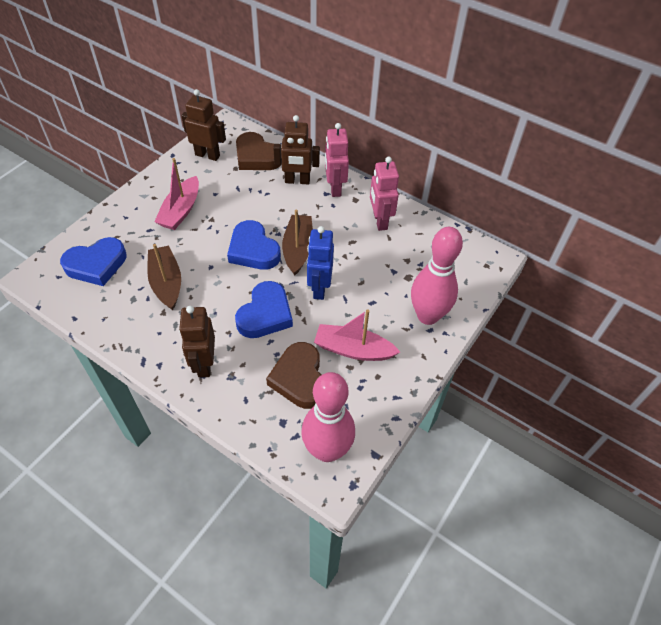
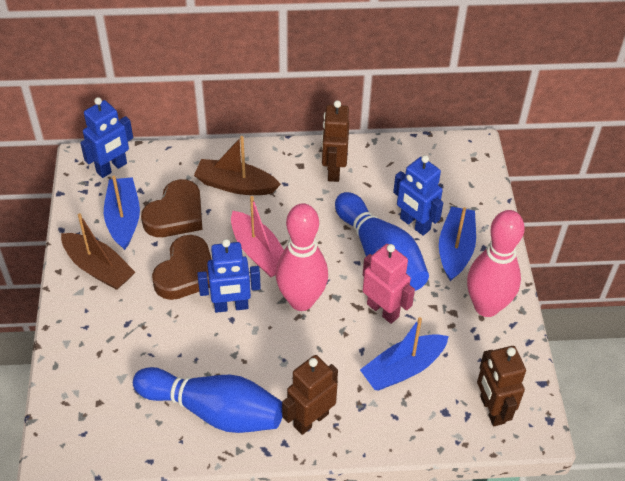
blue boat: none = 0 -> [104,176,140,250] [360,317,449,391] [439,207,476,281] = 3
blue bowling pin: none = 0 -> [133,367,282,433] [335,192,429,291] = 2
blue heart: [60,237,127,286] [227,220,281,270] [235,281,293,338] = 3 -> none = 0
blue robot: [307,226,334,300] = 1 -> [80,97,133,178] [197,239,261,313] [393,155,443,236] = 3
pink boat: [154,158,199,230] [314,310,400,361] = 2 -> [231,196,284,277] = 1
pink robot: [325,123,349,197] [370,157,399,231] = 2 -> [363,244,415,324] = 1

